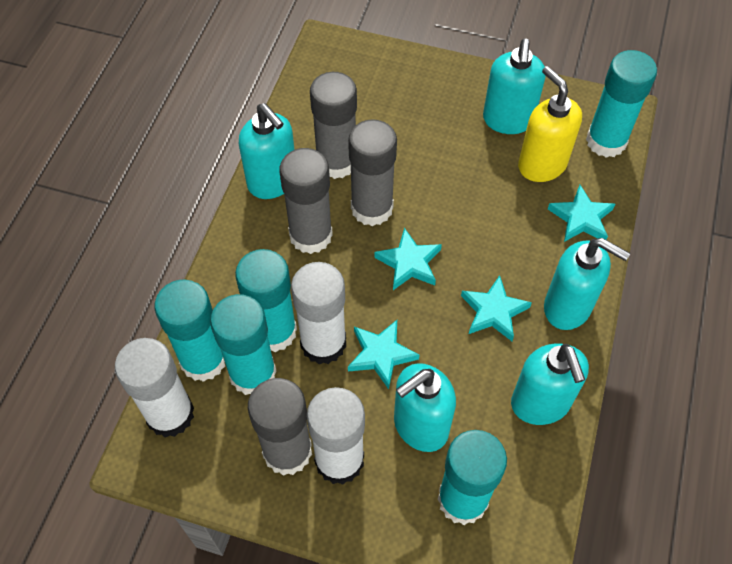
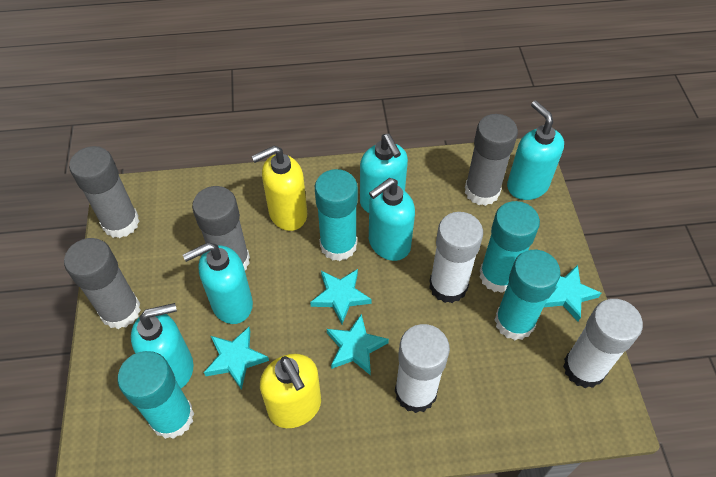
turquoise glue stick: [154,279,225,382] [210,294,277,395] [235,249,297,352] [438,430,507,525] [586,50,657,158] = 5 -> [118,351,194,439] [315,169,358,261] [479,201,540,293] [495,250,561,340] = 4
yellow soap dispenser: [518,66,582,182] = 1 -> [251,146,307,231] [260,354,321,428] = 2

